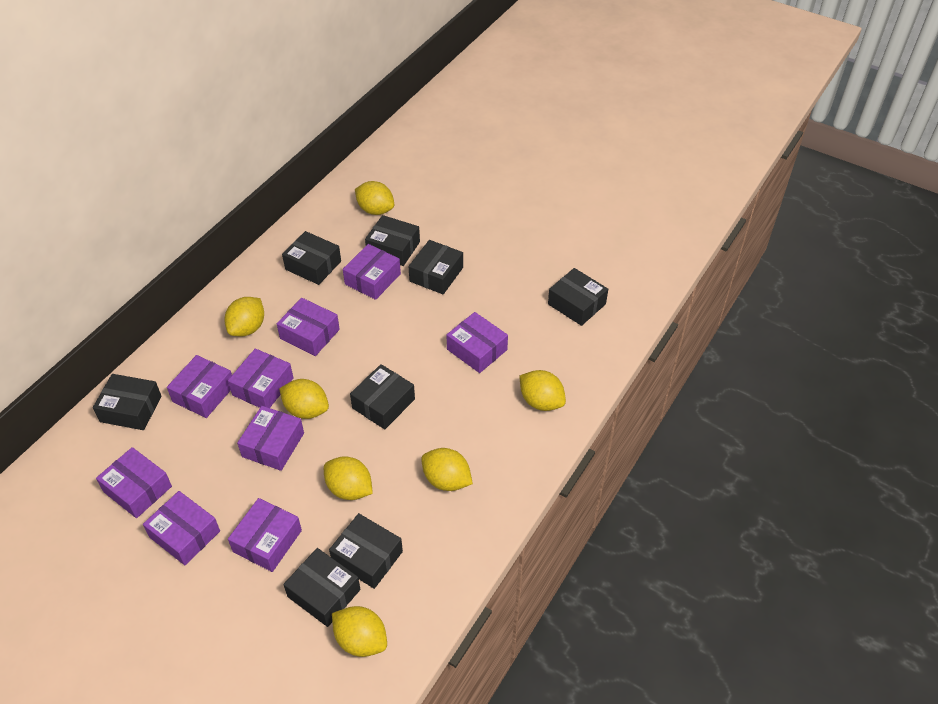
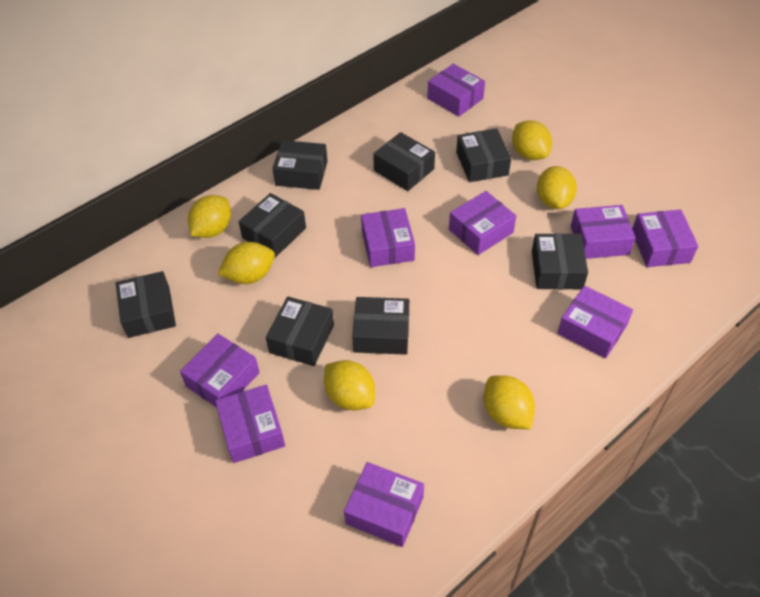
yellow lemon: [225,297,264,336] [279,379,329,419] [324,456,373,500] [332,606,387,657] [355,181,394,215] [421,448,473,491] [520,370,566,411] = 7 -> [188,195,231,238] [218,242,275,284] [324,360,375,410] [484,375,535,429] [512,120,552,160] [537,166,577,209] = 6

